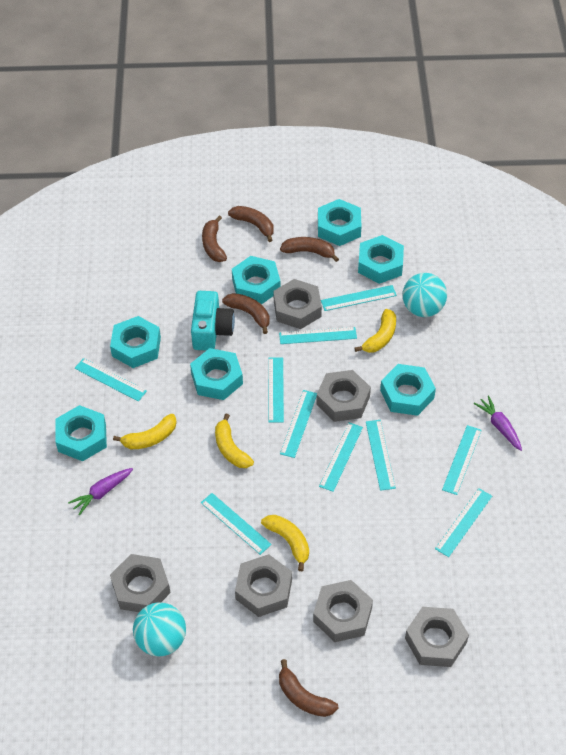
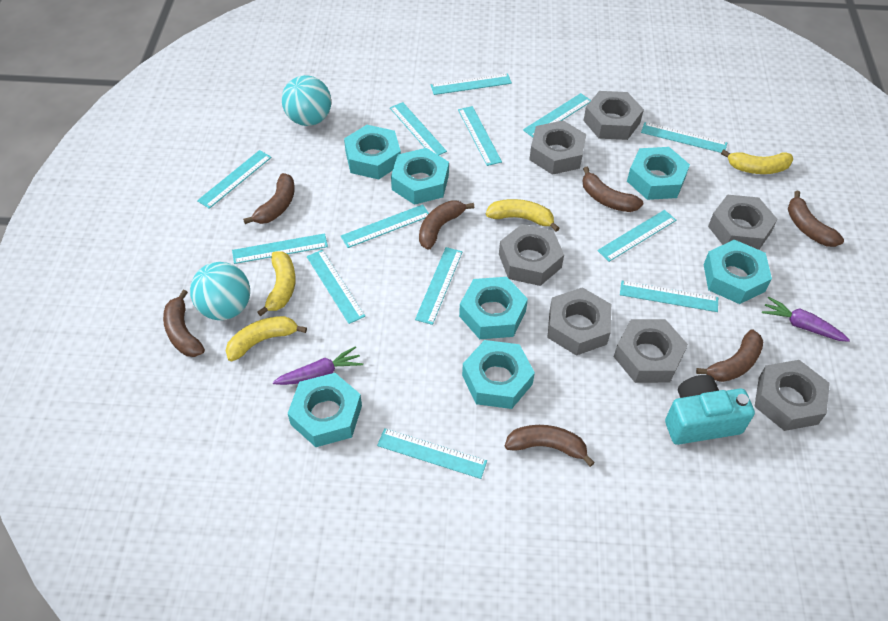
brown banana: [202,216,227,262] [222,293,269,334] [228,206,274,242] [279,659,338,717] [280,237,339,262] = 5 -> [163,290,205,357] [243,173,295,224] [419,200,474,250] [505,425,595,467] [583,167,643,212] [696,329,763,382] [788,191,844,247] = 7
grey nut: [110,554,170,612] [235,554,292,617] [273,279,322,329] [313,580,373,642] [316,370,371,422] [405,607,469,667] = 6 -> [499,224,564,286] [529,120,586,175] [547,287,611,356] [583,91,644,140] [614,319,688,383] [708,195,778,250] [754,360,830,431] = 7
turquoise ruler: [75,358,147,402] [201,493,272,555] [268,357,284,423] [279,327,357,344] [280,390,317,458] [319,422,363,492] [321,285,397,311] [366,420,396,491] [435,488,492,557] [442,425,482,495] = 10 -> [197,150,272,209] [232,233,328,264] [307,250,365,324] [341,204,429,248] [377,428,487,479] [390,102,447,155] [415,247,462,325] [431,73,512,95] [458,106,502,166] [523,93,591,137] [597,210,676,262] [620,281,718,312] [641,122,727,153] = 13

